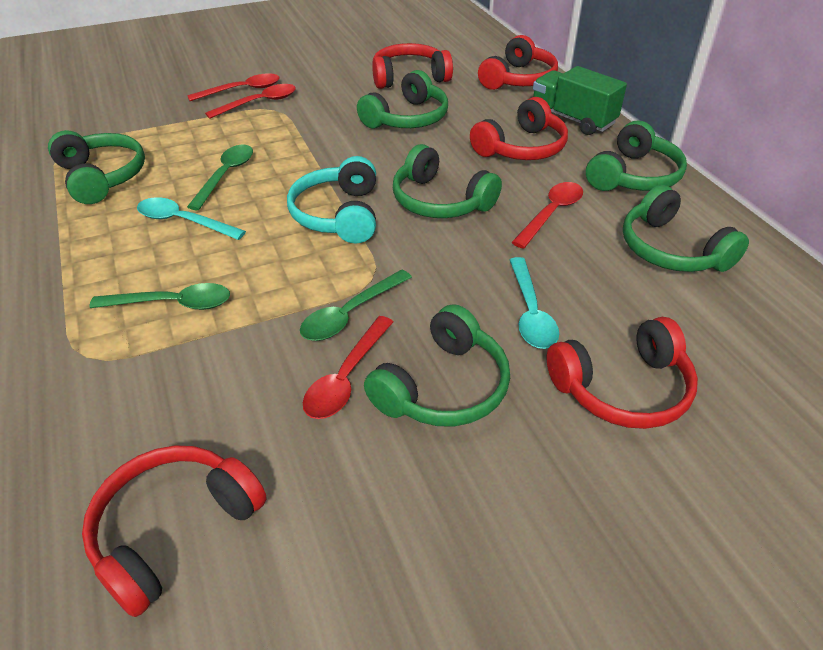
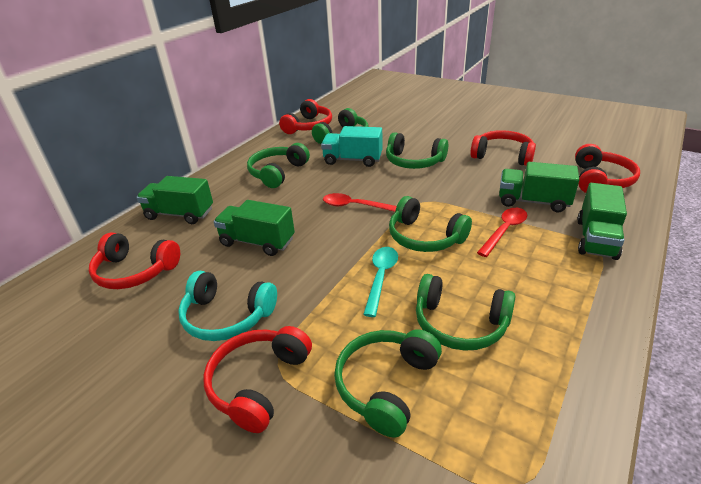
green spoon: [89,283,230,310] [187,144,253,210] [300,269,412,341] = 3 -> none = 0
green truck: [533,66,627,135] = 1 -> [136,176,213,224] [213,200,295,256] [499,162,579,212] [577,183,627,260] = 4
red spoon: [187,73,280,101] [205,84,296,119] [303,316,393,419] [511,182,583,249] = 4 -> [323,193,397,212] [477,208,527,257] = 2
turquoise spoon: [137,197,246,240] [510,257,559,349] = 2 -> [363,247,398,317] = 1
turquoise truck: none = 0 -> [321,126,383,167] = 1

